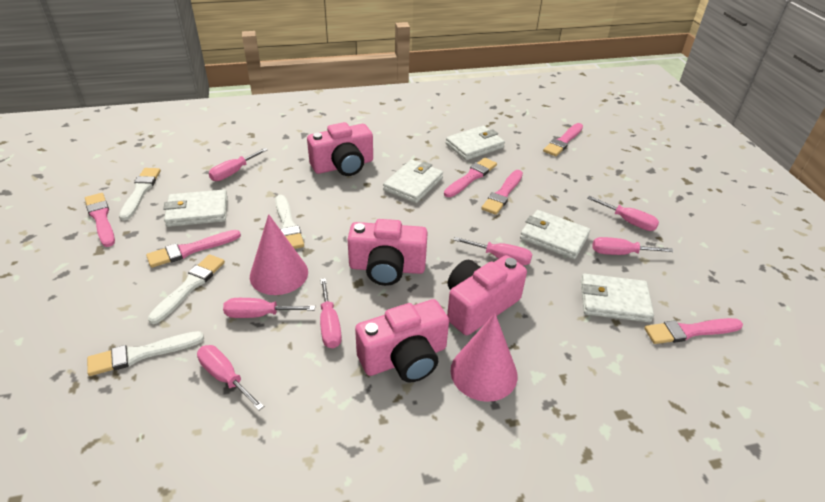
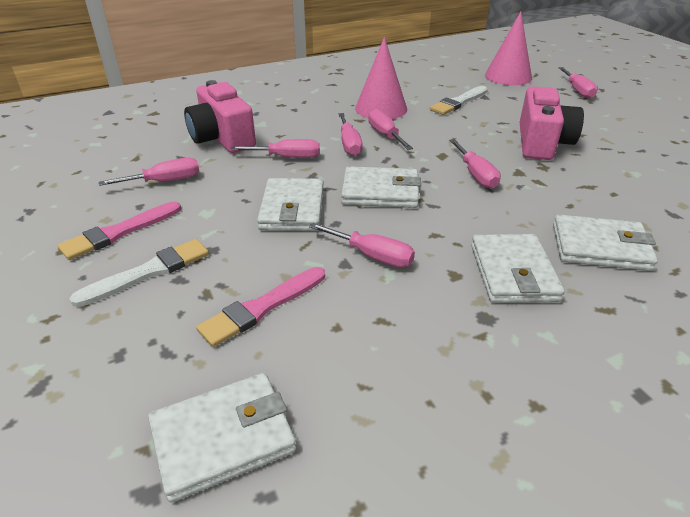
pink brush: [85,193,115,247] [146,230,241,268] [444,158,497,197] [481,170,523,215] [543,123,583,156] [644,318,743,344] = 6 -> [58,202,181,260] [196,267,325,347] = 2
pink camera: [307,122,373,176] [347,219,428,286] [355,299,449,382] [447,255,527,335] = 4 -> [184,80,256,153] [520,86,584,160] = 2
white brush: [87,331,204,376] [119,168,161,220] [148,254,225,324] [275,195,304,249] = 4 -> [69,239,209,307] [430,86,488,115] = 2

